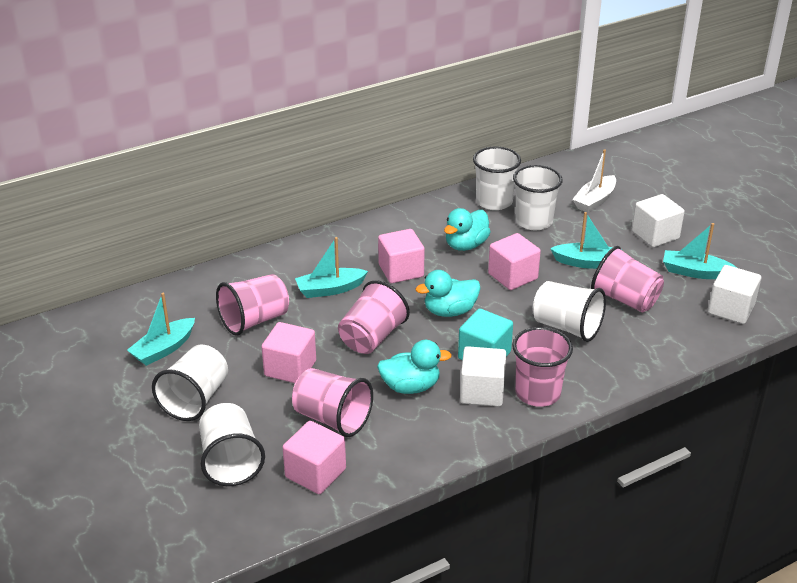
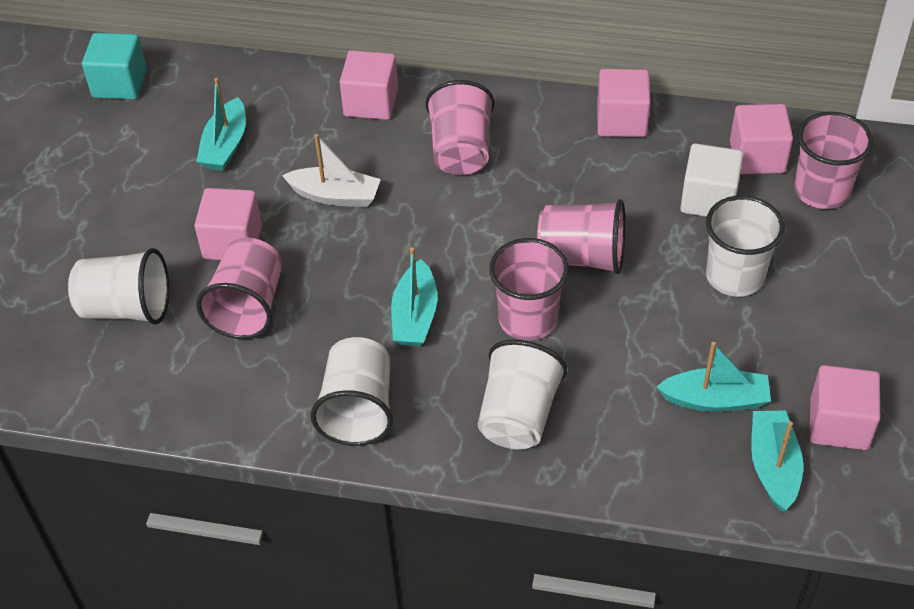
pink cube: [262,322,316,383] [283,421,346,494] [378,229,425,283] [488,233,541,290] = 4 -> [194,188,262,260] [340,50,398,120] [597,69,651,137] [730,104,793,174] [810,365,880,450] = 5
turquoise duck: [377,340,452,394] [415,270,481,317] [444,208,491,251] = 3 -> none = 0
white cube: [460,346,506,407] [632,194,685,247] [708,265,761,324] = 3 -> [680,143,743,217] = 1
white cup: [152,345,228,421] [199,403,265,486] [473,146,521,210] [513,165,563,230] [533,281,606,342] = 5 -> [68,248,169,324] [310,337,393,446] [478,340,567,449] [706,195,785,297] = 4

